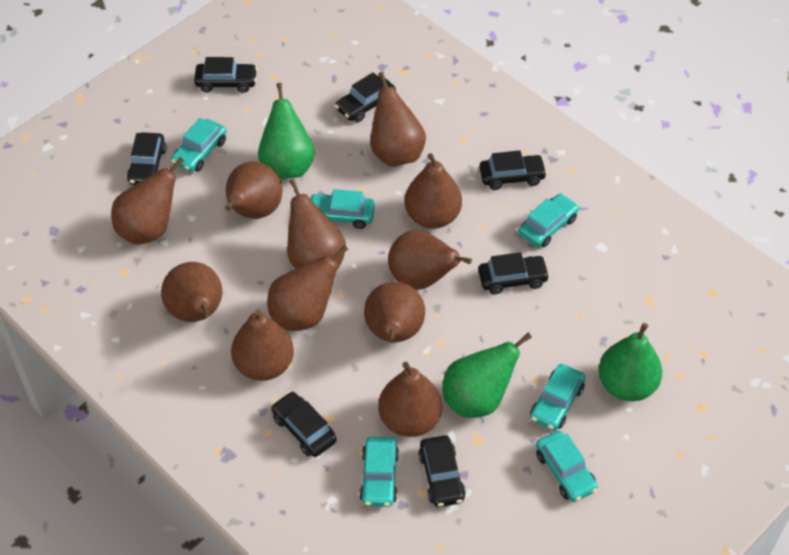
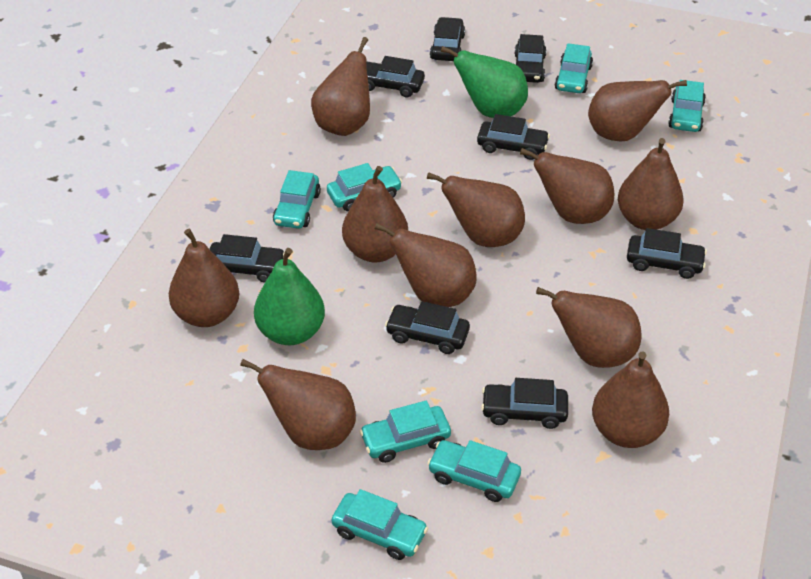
black car: [127,132,166,185] [194,57,257,93] [271,391,337,457] [335,72,396,122] [418,435,466,507] [478,252,550,295] [479,150,547,190] = 7 -> [209,234,285,283] [366,56,425,97] [385,301,470,354] [430,17,465,61] [477,114,550,160] [481,378,568,429] [514,34,547,83] [627,228,707,279] = 8
green pear: [258,83,315,179] [442,333,532,418] [598,323,662,401] = 3 -> [254,248,325,345] [441,46,528,118] = 2
turquoise car: [171,118,227,172] [309,189,375,229] [359,437,399,507] [519,193,579,247] [530,364,585,431] [536,431,598,502] = 6 -> [273,170,321,229] [327,163,402,211] [332,489,428,560] [360,401,451,463] [427,440,521,502] [555,43,593,93] [668,80,706,132] = 7

